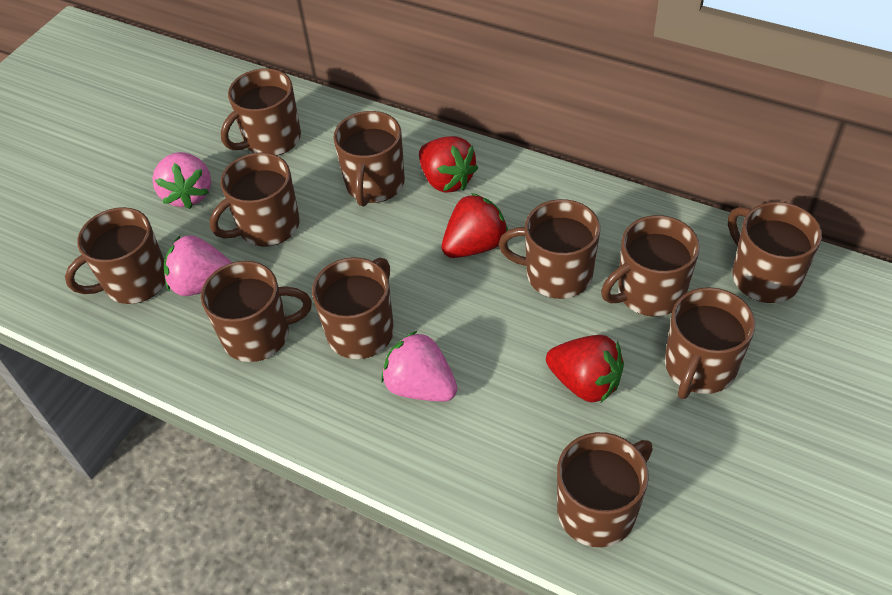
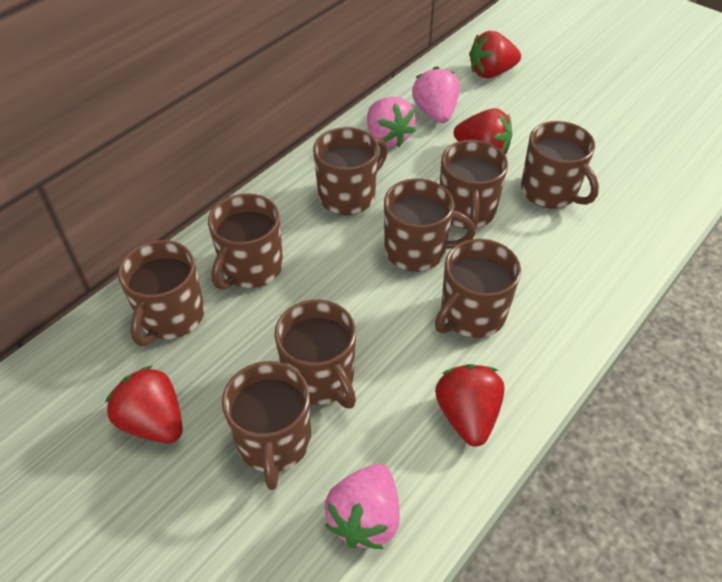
brown mug: [65,207,165,304] [201,261,312,362] [210,152,300,247] [221,68,301,156] [312,257,394,359] [333,111,405,206] [499,199,600,299] [557,432,653,547] [601,215,700,317] [665,287,755,399] [728,202,822,303] = 11 -> [118,240,205,346] [208,193,283,290] [222,361,311,490] [274,300,356,409] [313,127,388,215] [384,178,476,272] [435,239,521,338] [440,140,508,230] [521,121,599,208] = 9
red strawberry: [419,136,478,192] [442,193,508,258] [546,335,624,402] = 3 -> [105,365,183,443] [435,364,505,446] [454,108,512,155] [469,31,521,78] = 4

